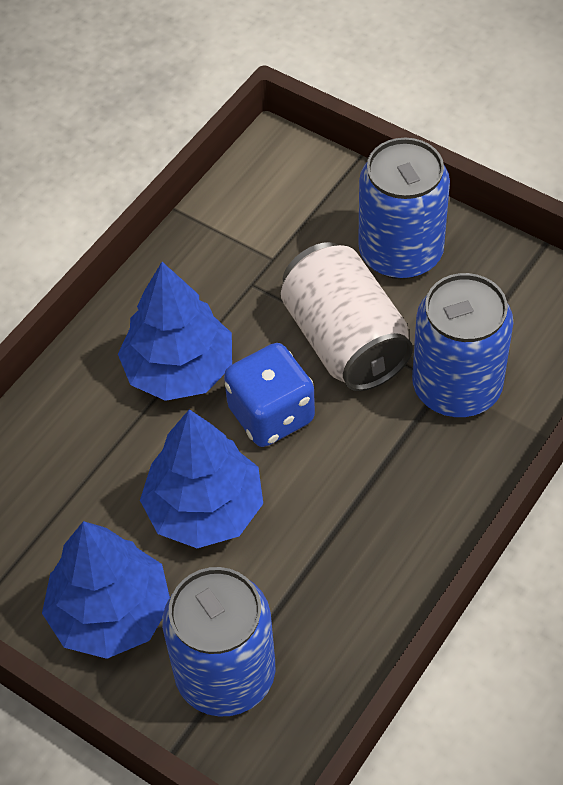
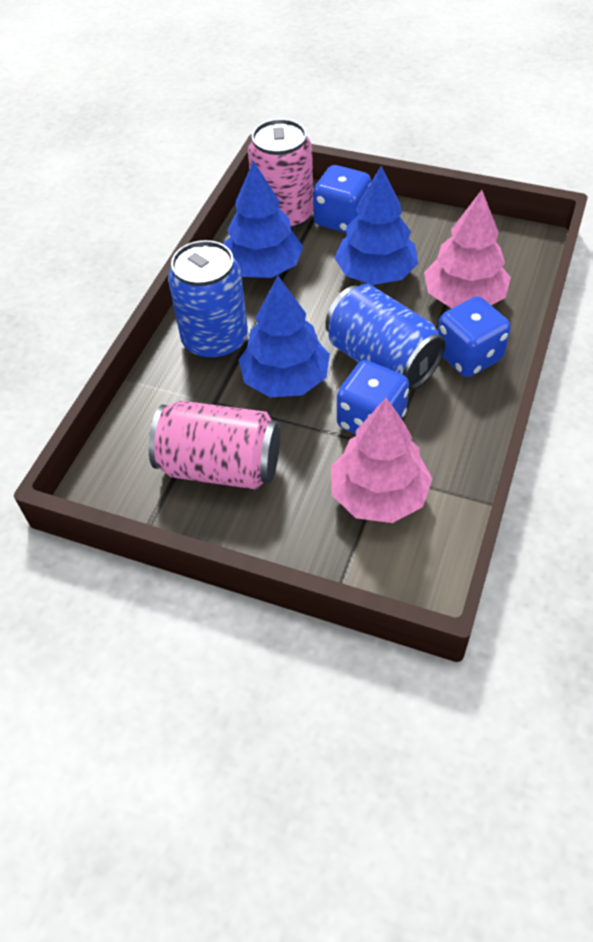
blue can: [162,567,275,716] [358,138,450,279] [412,273,513,417] = 3 -> [168,240,248,360] [325,284,446,390] = 2
blue dice: [224,343,315,447] = 1 -> [313,165,371,233] [337,360,409,434] [438,297,511,377] = 3
pink can: none = 0 -> [149,401,280,489] [248,119,313,230] = 2
pink tree: none = 0 -> [331,398,432,523] [424,190,511,308] = 2
white can: [281,242,413,391] = 1 -> none = 0

